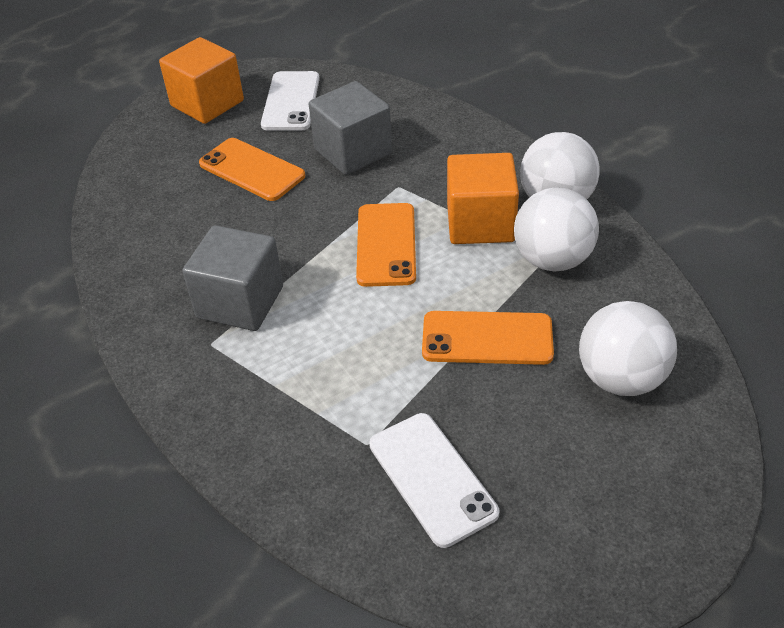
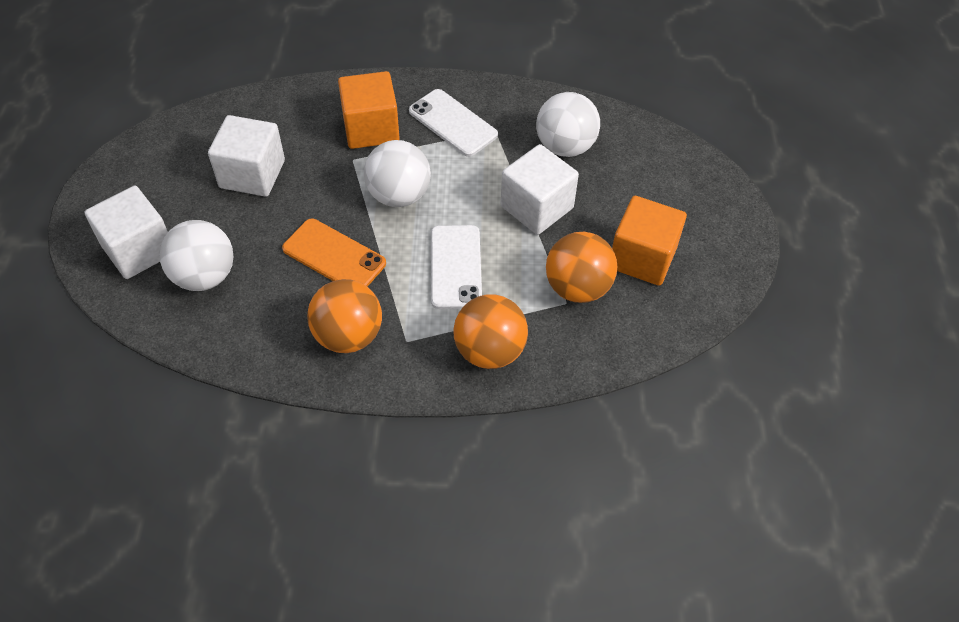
grey cube: [182,225,283,331] [309,81,392,175] = 2 -> none = 0
orange ball: none = 0 -> [307,279,382,353] [454,294,528,369] [546,232,617,303] = 3
orange phone: [199,138,305,201] [356,203,416,287] [422,311,554,365] = 3 -> [282,219,386,287] = 1
white cube: none = 0 -> [84,186,168,279] [208,115,285,197] [501,144,579,235] = 3

